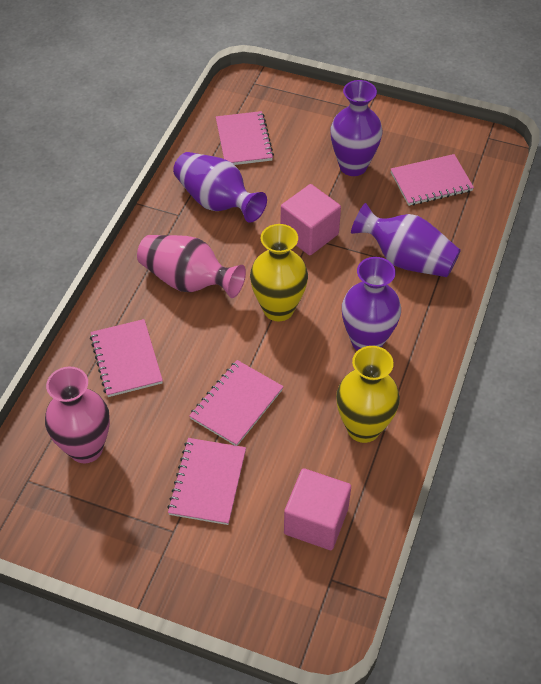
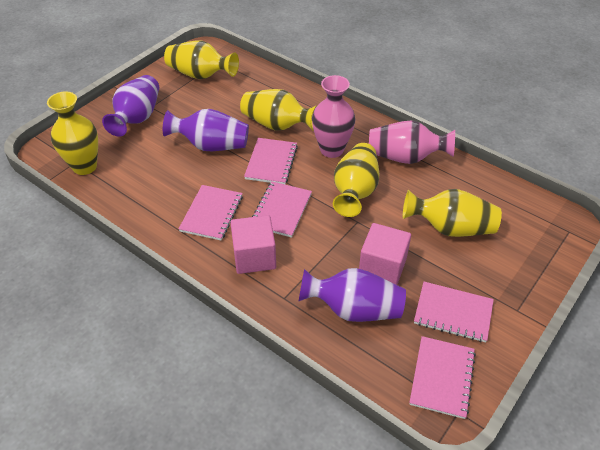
purple vase: [173,152,267,223] [330,80,383,176] [342,257,401,351] [351,203,461,277] = 4 -> [102,75,159,137] [163,109,249,151] [298,268,406,322] = 3
yellow vase: [250,224,308,321] [336,346,400,443] = 2 -> [47,92,98,175] [164,41,239,79] [240,89,318,131] [333,143,380,217] [402,189,502,237] = 5

